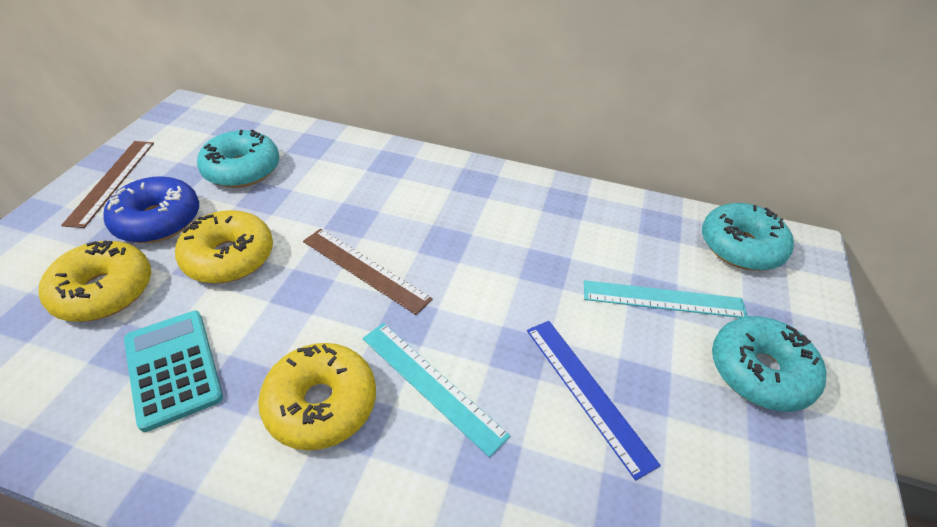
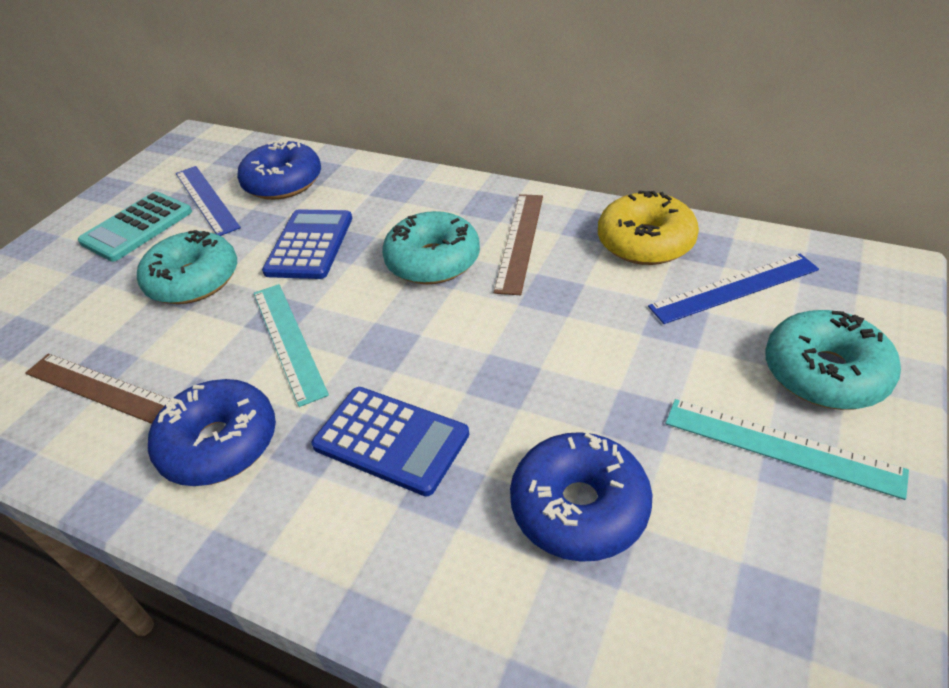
blue calculator: none = 0 -> [262,209,352,279] [311,387,469,496] = 2
blue donut: [103,176,199,243] = 1 -> [148,379,276,486] [237,140,321,200] [510,432,652,562] = 3
blue ruler: [527,321,661,481] = 1 -> [176,166,241,236] [648,254,819,324] = 2
yellow donut: [39,240,151,322] [175,210,273,284] [258,343,376,450] = 3 -> [598,191,699,265] = 1

